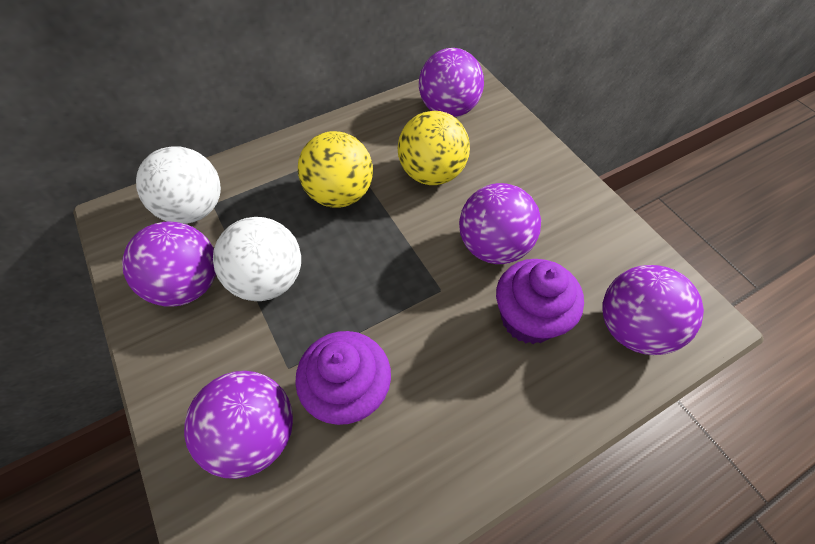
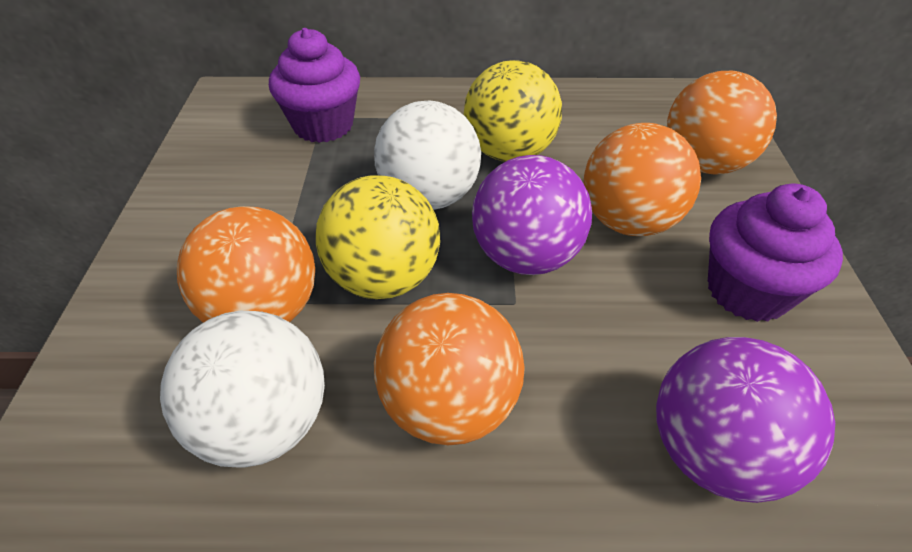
orange ball: none = 0 -> [177,206,315,323] [374,293,525,445] [584,123,701,236] [667,71,777,174] = 4
purple ball: [122,222,216,307] [184,371,293,479] [419,48,484,117] [459,183,541,264] [603,265,704,355] = 5 -> [472,155,592,275] [656,337,835,503] = 2

